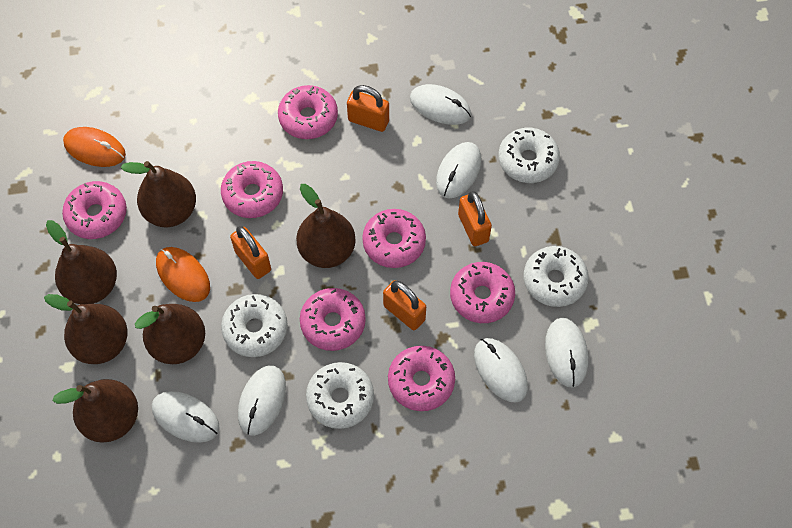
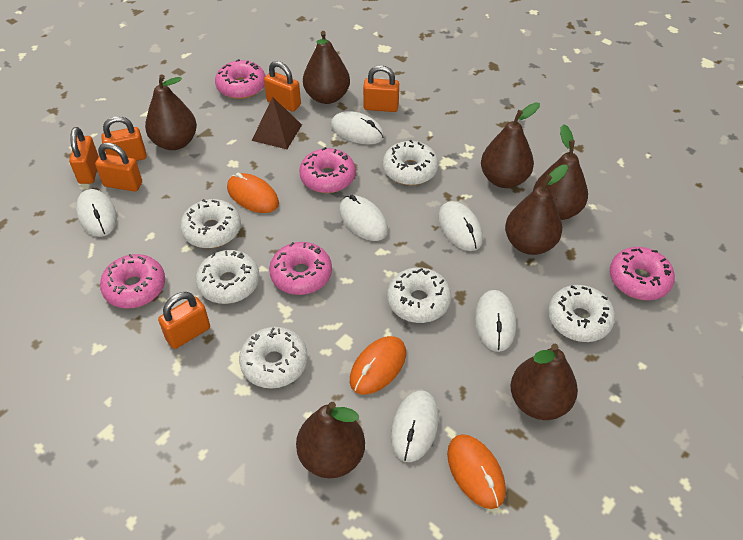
brown pear: [44,294,128,364] [46,220,117,304] [53,379,138,443] [121,161,196,227] [135,304,205,364] [296,184,356,268] = 6 -> [145,75,197,150] [296,402,365,478] [303,31,350,104] [481,102,540,188] [505,164,568,255] [511,344,578,420] [533,124,588,220] = 7
brown pyramid: none = 0 -> [252,97,302,149] = 1
orange mouse: [63,127,126,167] [156,247,210,302] = 2 -> [227,173,279,213] [350,336,406,395] [447,434,506,509] = 3
orange padlock: [230,226,271,279] [347,85,389,132] [383,280,426,330] [458,191,492,246] = 4 -> [69,127,99,184] [95,143,142,192] [101,116,146,161] [158,292,210,349] [264,61,301,112] [363,65,399,112] = 6
pink donut: [62,181,127,239] [221,161,283,218] [278,85,338,139] [300,288,366,351] [362,209,426,268] [388,346,455,411] [450,262,515,323] = 7 -> [100,254,165,308] [215,59,265,99] [269,242,332,295] [299,147,356,193] [610,247,675,300] = 5
white donut: [221,294,288,357] [306,362,374,429] [498,128,560,183] [524,246,589,307] = 4 -> [180,199,241,248] [196,250,260,304] [239,327,308,389] [383,140,438,185] [387,268,451,323] [548,285,615,342] = 6

